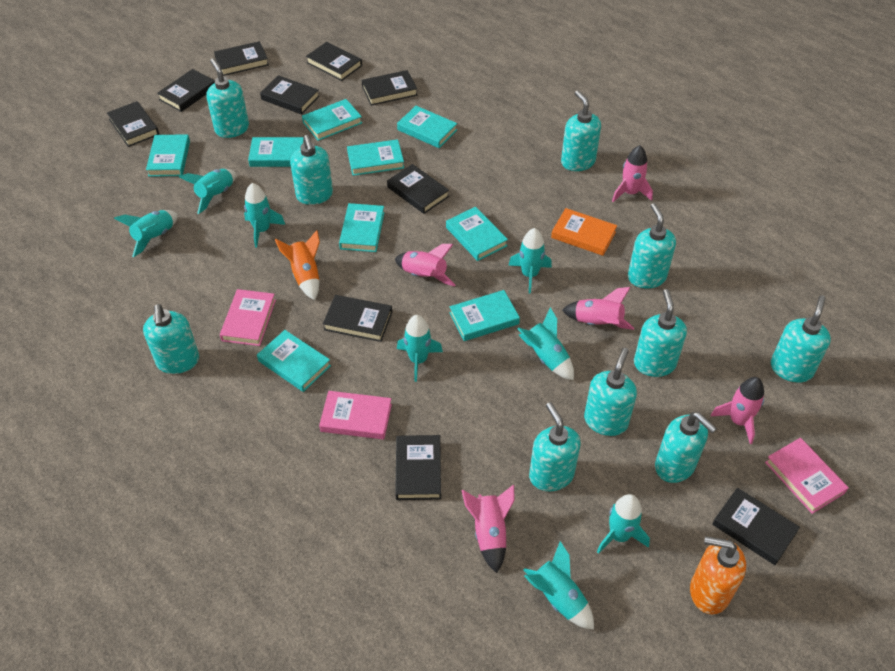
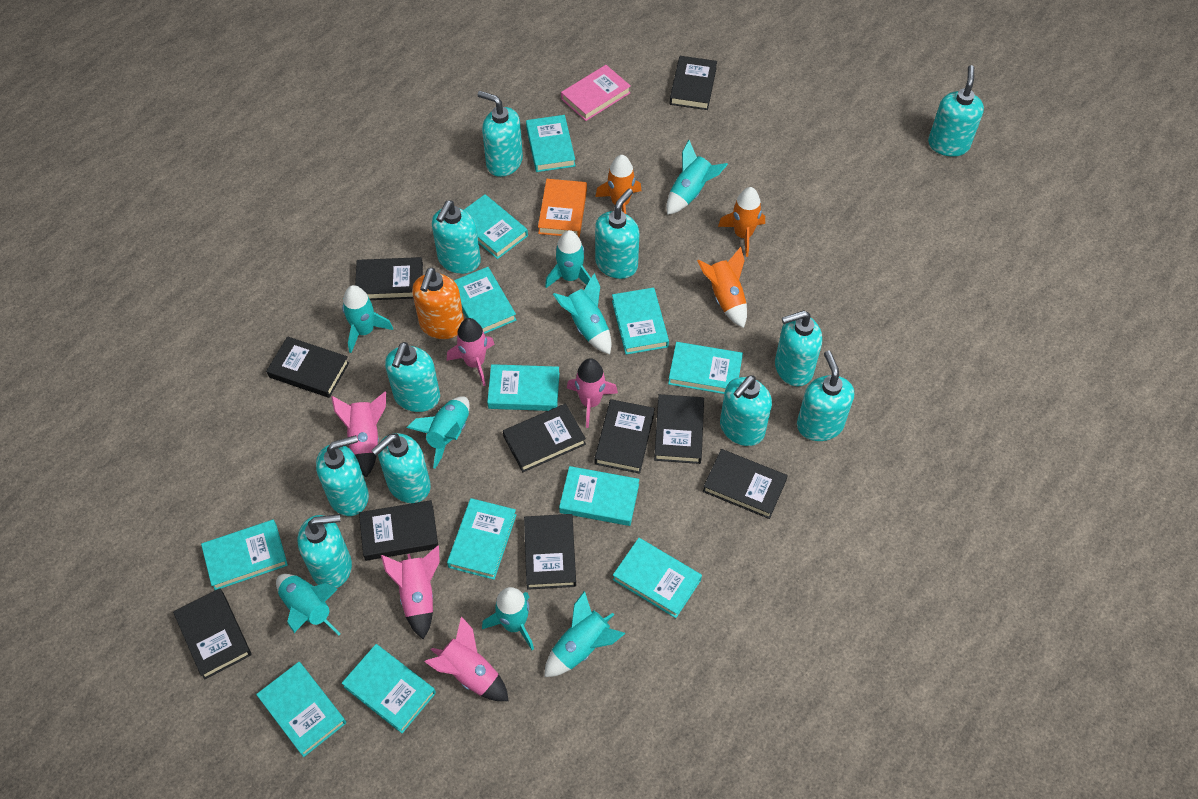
orange rocket: [275,230,320,300] = 1 -> [595,155,642,214] [697,247,747,328] [718,187,765,257] = 3
pink book: [220,289,276,346] [319,391,392,439] [765,438,849,514] = 3 -> [561,65,631,121] = 1
turquoise book: [146,134,190,177] [248,137,304,167] [257,330,331,392] [302,99,362,141] [339,203,384,252] [347,139,404,176] [397,106,457,148] [446,207,508,261] [449,290,520,341] = 9 -> [201,520,288,590] [256,662,346,757] [342,644,436,733] [447,498,516,580] [454,267,516,334] [464,194,528,259] [487,364,559,411] [526,115,575,172] [559,466,639,526] [612,287,669,355] [613,538,702,618] [668,342,743,394] = 12
turquoise soap dispenser: [143,304,199,374] [206,59,249,138] [290,135,333,205] [529,402,581,491] [561,90,601,171] [584,348,637,436] [628,203,676,288] [634,289,687,377] [655,412,717,483] [771,295,831,383] = 10 -> [298,514,352,588] [316,435,369,516] [371,433,431,503] [385,342,440,412] [432,201,481,274] [478,91,523,177] [595,189,639,279] [720,375,772,446] [775,311,822,386] [797,351,854,441] [928,65,984,157] = 11

